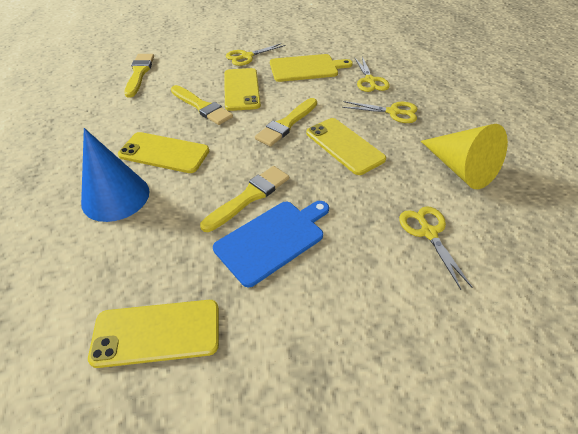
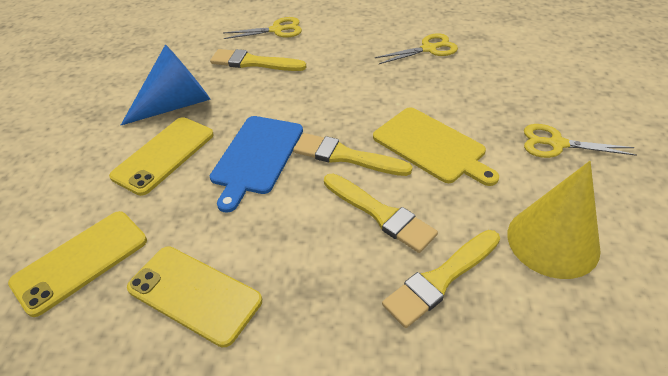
yellow phone: [88,300,219,368] [118,132,209,173] [224,68,261,111] [306,118,386,175] = 4 -> [8,211,147,317] [109,117,214,196] [127,246,262,347] = 3
yellow scissors: [226,43,285,66] [342,101,417,123] [355,57,390,92] [399,206,473,290] = 4 -> [223,17,302,39] [375,33,458,64] [524,124,637,158] = 3

